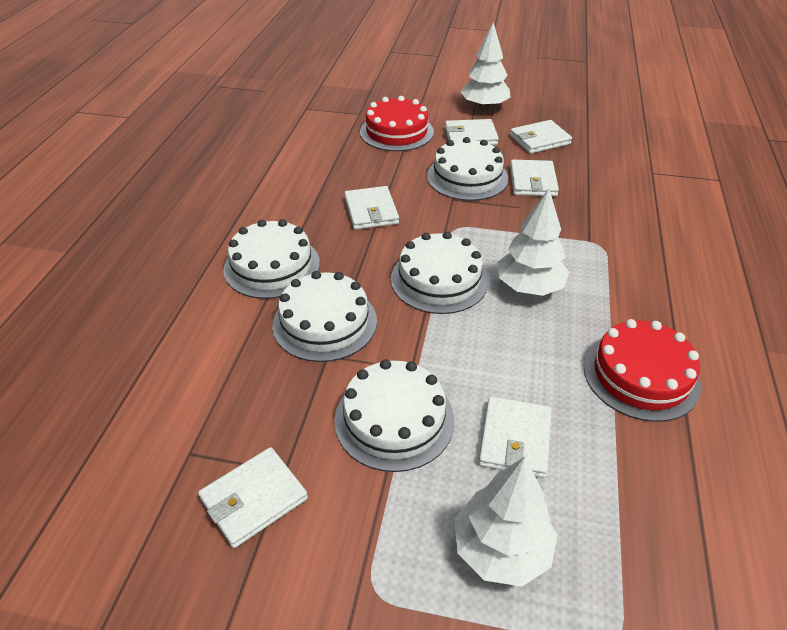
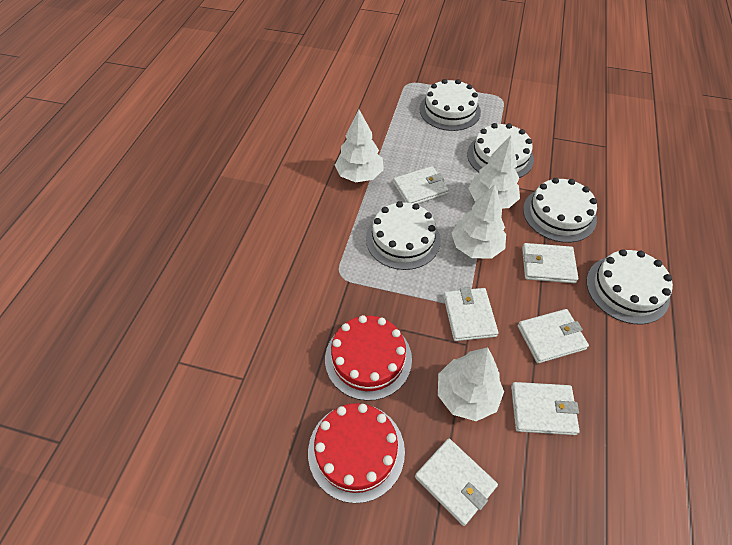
white tree: [454,457,557,587] [460,22,511,110] [498,189,569,296] = 3 -> [335,109,384,182] [438,347,504,421] [451,184,506,259] [469,135,520,208] = 4

